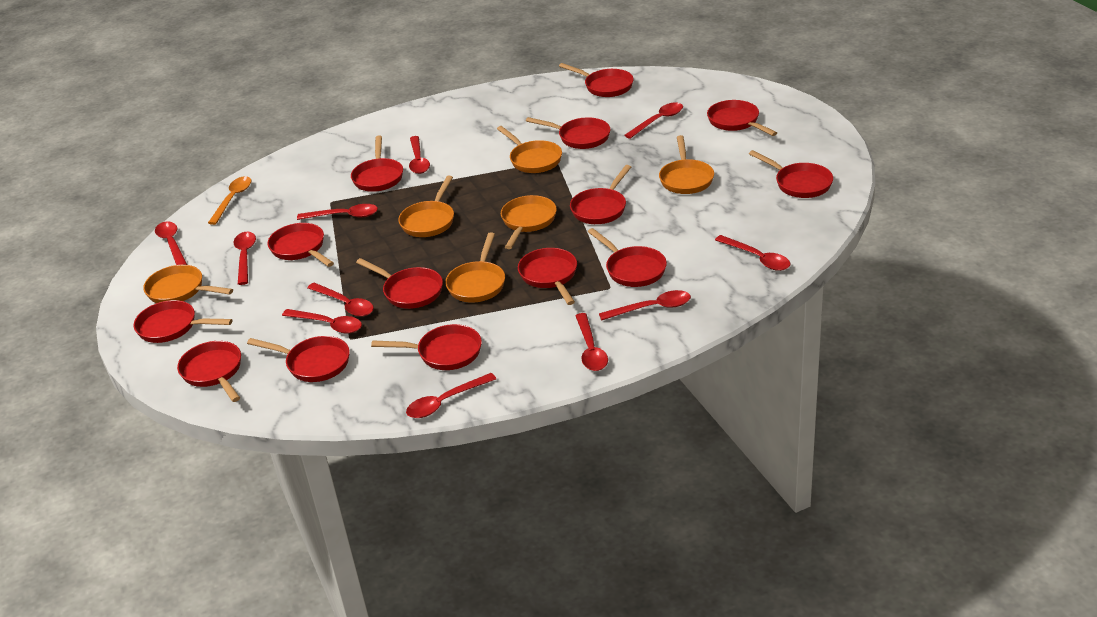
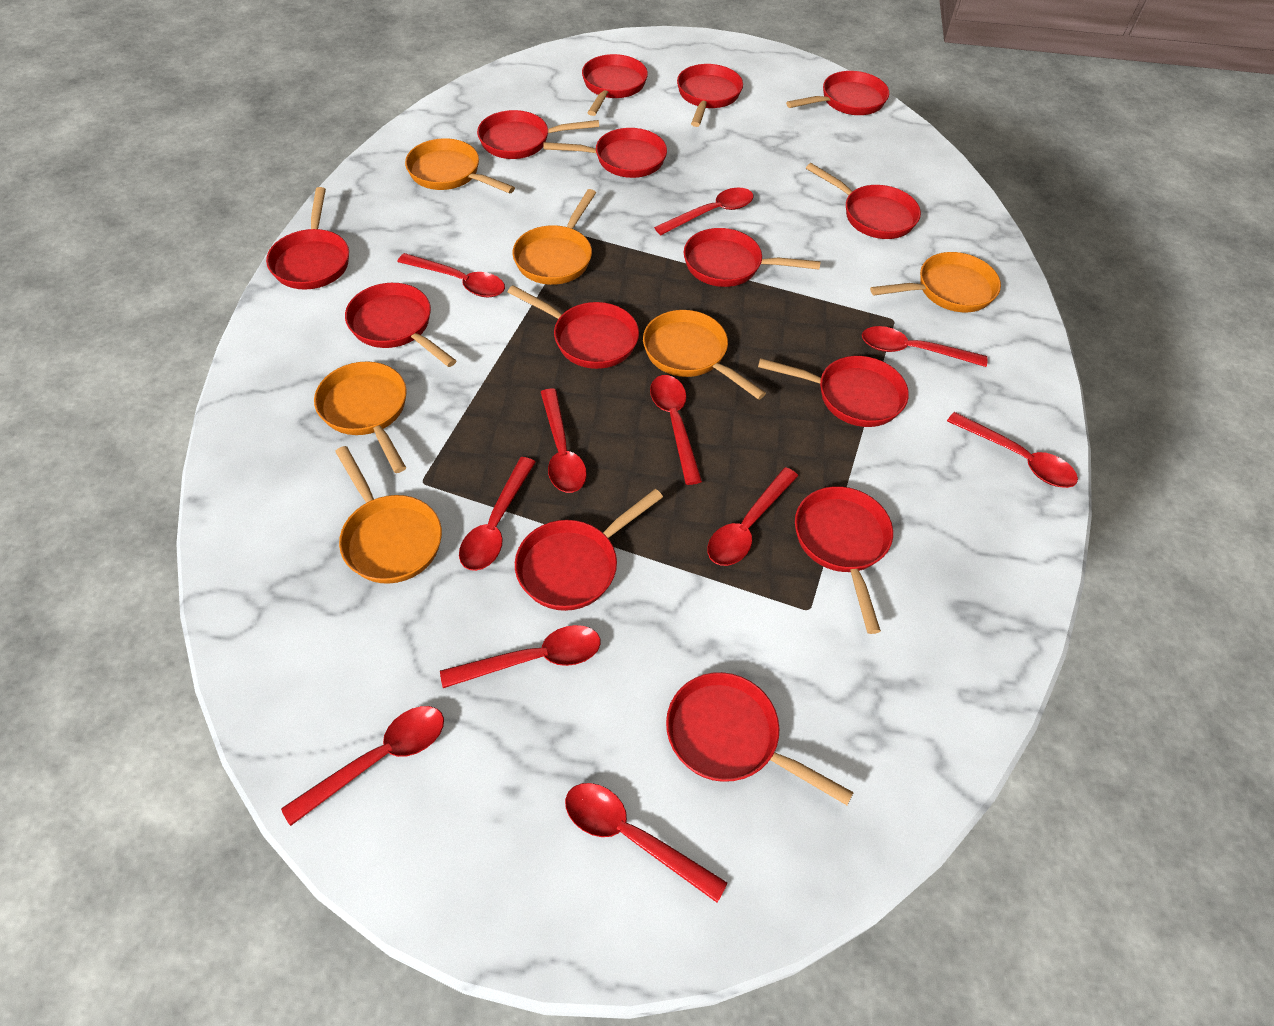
orange spoon: [208,176,252,225] = 1 -> none = 0

